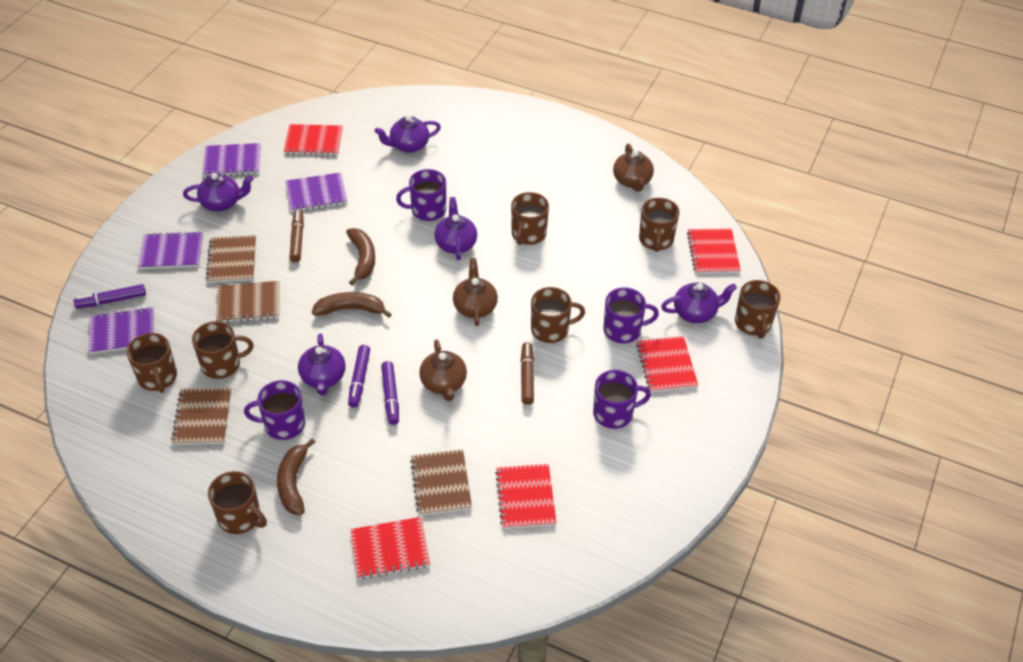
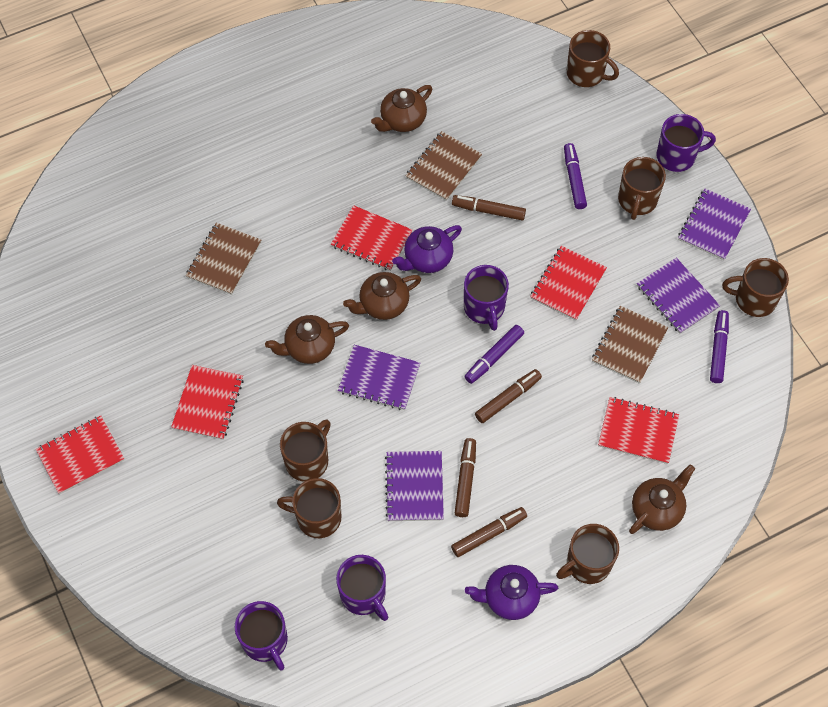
brown banana: [277,439,315,515] [312,292,392,318] [346,228,375,285] = 3 -> none = 0
brown marker: [289,210,304,262] [521,342,534,405] = 2 -> [451,507,527,557] [452,195,526,220] [455,438,476,517] [475,369,542,423] = 4
brown mug: [126,333,177,393] [192,321,254,379] [208,471,267,534] [511,192,549,245] [531,287,585,343] [639,198,680,252] [735,280,781,339] = 7 -> [277,478,342,538] [280,420,331,482] [556,524,619,584] [567,30,619,87] [618,157,666,220] [722,258,789,317] = 6
brown notebook: [171,388,231,445] [206,235,256,283] [216,281,279,323] [410,449,472,516] = 4 -> [186,223,261,295] [405,131,482,201] [592,306,668,384] = 3
brown teapot: [419,339,467,401] [453,258,498,326] [613,144,654,192] = 3 -> [265,315,349,364] [343,272,421,320] [371,85,432,132] [629,464,695,534] = 4
purple teapot: [183,173,254,212] [298,333,346,396] [374,115,441,153] [435,197,477,261] [661,282,737,323] = 5 -> [392,225,462,273] [465,565,558,620] = 2

